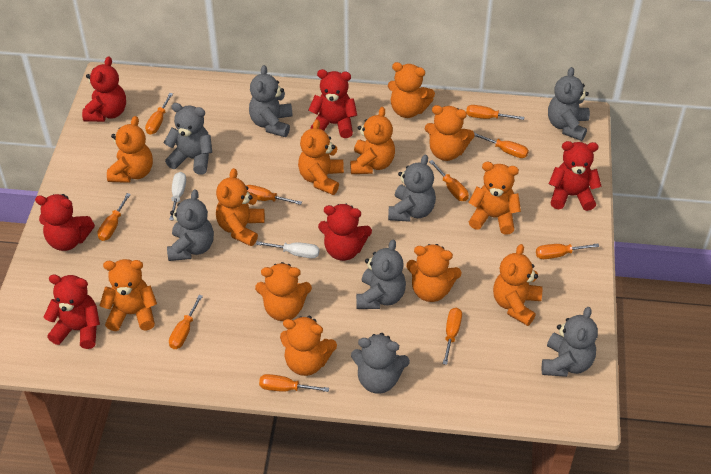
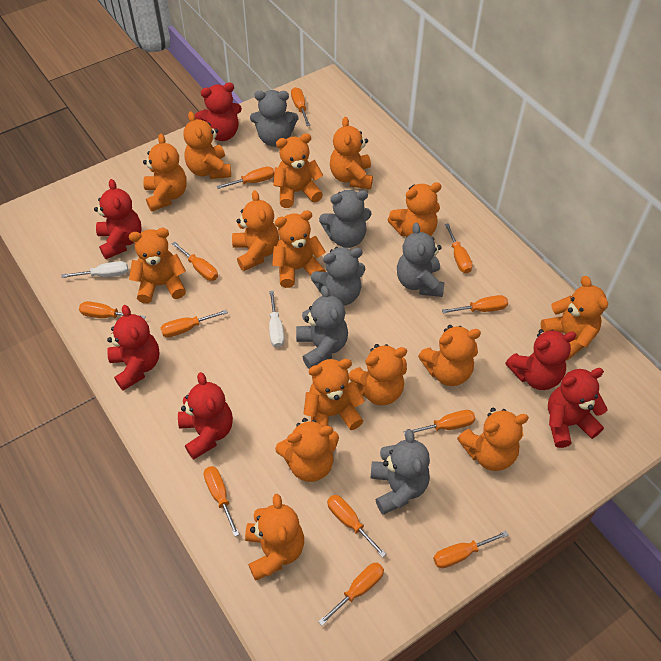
grey teddy bear: [164,103,212,175] [167,189,214,261] [249,65,293,137] [351,333,410,394] [356,239,406,309] [388,155,436,222] [542,307,598,377] [548,67,590,141] = 8 -> [250,90,298,147] [296,286,348,369] [311,247,365,306] [319,190,372,248] [371,429,430,515] [397,223,444,297] = 6
orange screwdriver: [97,193,131,241] [145,93,173,135] [169,295,203,349] [246,185,302,205] [259,374,329,392] [429,160,469,201] [443,308,462,365] [466,105,524,120] [474,133,529,158] [536,243,599,259] = 10 -> [79,301,146,319] [161,310,228,337] [172,242,218,281] [204,466,239,537] [217,167,274,189] [291,87,310,126] [318,563,384,626] [327,495,386,558] [403,410,475,434] [433,531,509,568] [442,295,508,313] [445,223,473,273] = 12
orange teddy bear: [100,259,157,331] [107,116,153,183] [216,168,265,246] [255,262,312,321] [280,316,337,376] [298,119,344,195] [350,107,395,174] [388,62,435,118] [406,244,462,302] [425,105,475,161] [468,162,521,235] [493,244,542,326] = 12 -> [129,228,186,303] [143,134,187,212] [183,111,231,179] [232,190,279,271] [245,494,304,581] [272,210,326,288] [273,133,323,208] [275,418,339,482] [303,359,365,430] [330,117,373,189] [349,344,407,406] [388,182,441,237] [418,325,481,386] [457,408,529,471] [541,276,608,360] = 15

